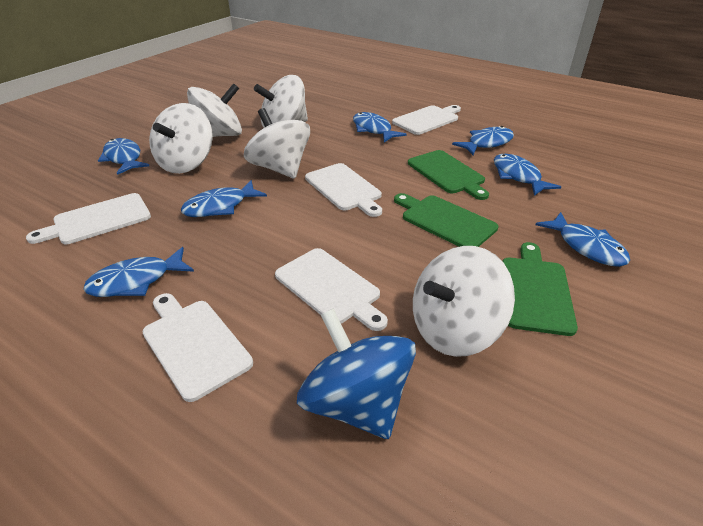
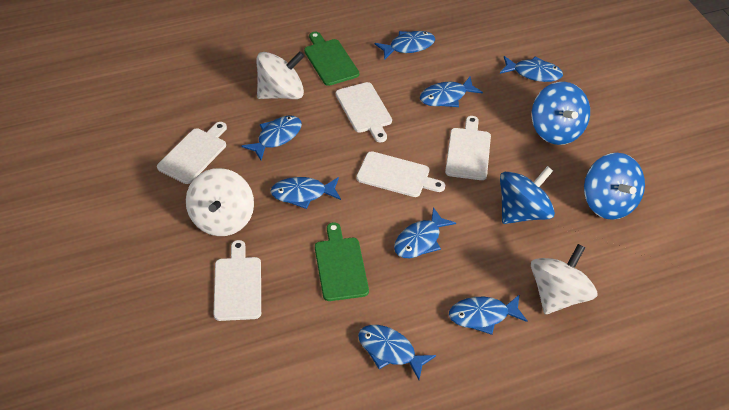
blue fish: [83,247,194,297] [98,138,149,175] [181,180,267,217] [353,112,407,142] [452,126,514,155] [494,154,561,196] [536,212,630,267] = 7 -> [242,116,302,160] [270,177,341,209] [358,325,436,380] [375,31,435,60] [394,207,456,258] [420,77,483,107] [449,294,527,335] [500,56,563,82] = 8
blue spinning top: [297,308,416,439] = 1 -> [500,166,555,224] [532,82,590,145] [584,153,645,220] = 3
green cutting board: [394,193,498,247] [408,150,489,200] [502,242,578,336] = 3 -> [304,32,359,86] [315,222,369,301] = 2
white spinning top: [149,103,213,174] [187,83,242,137] [244,108,310,179] [254,75,308,128] [413,246,515,357] = 5 -> [186,168,254,236] [256,51,305,99] [531,244,597,314] = 3

